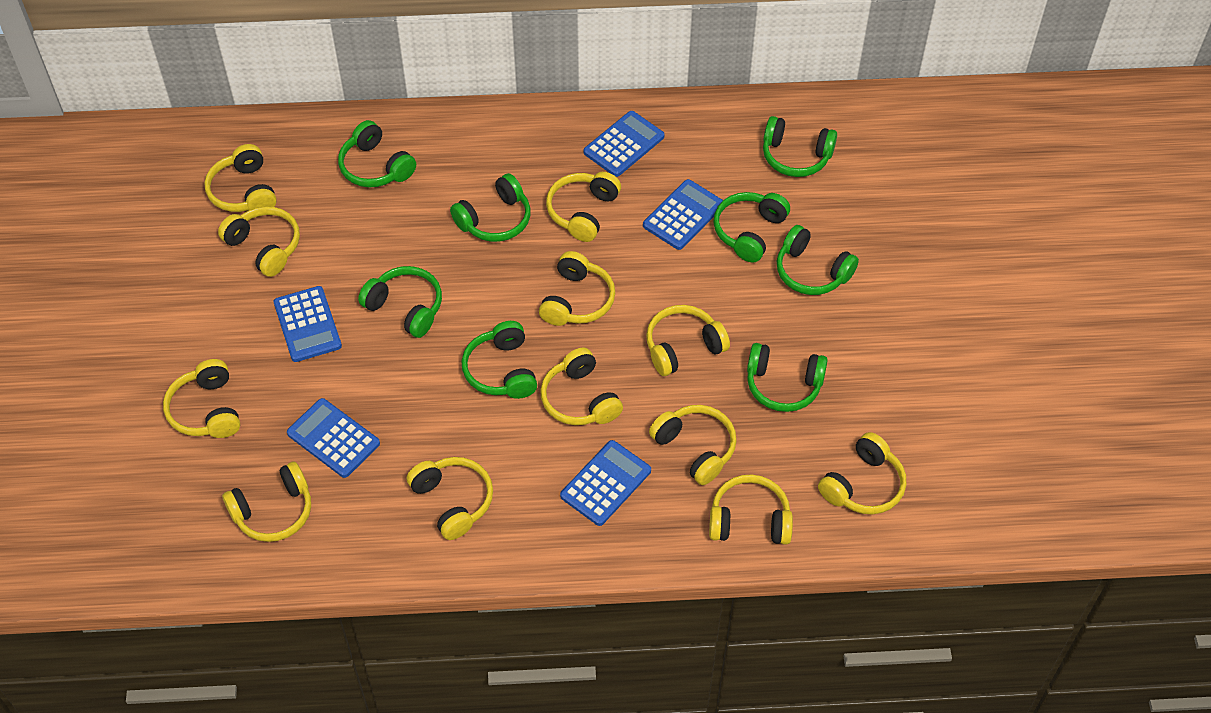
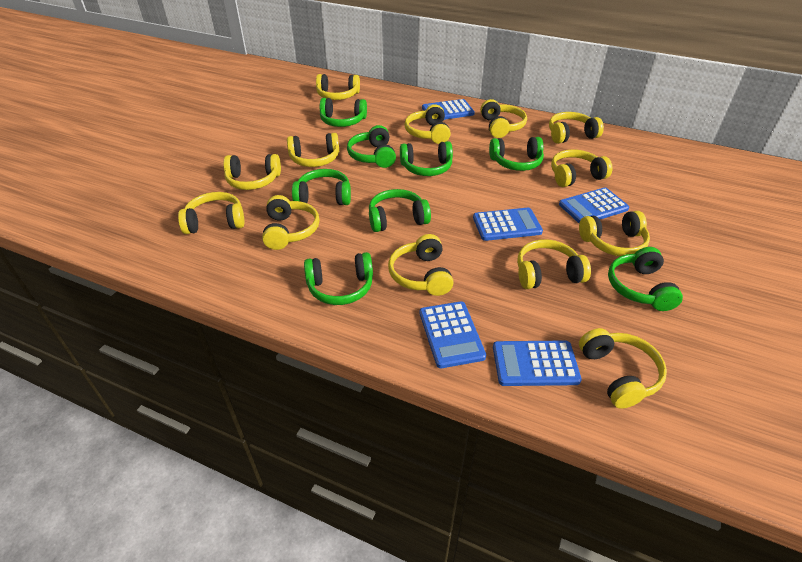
yellow headphones: [163,359,240,438] [204,144,277,212] [218,206,300,277] [222,462,311,542] [407,457,493,540] [539,251,615,326] [540,348,623,425] [546,172,621,242] [646,305,730,376] [649,405,737,485] [709,474,793,545] [818,432,906,515] = 12 -> [178,192,244,234] [224,154,281,190] [262,195,320,250] [287,133,339,167] [316,74,360,100] [388,234,454,296] [405,104,451,144] [480,99,527,138] [517,239,591,289] [549,112,604,144] [551,149,613,187] [579,211,650,256] [579,328,667,409] = 13

